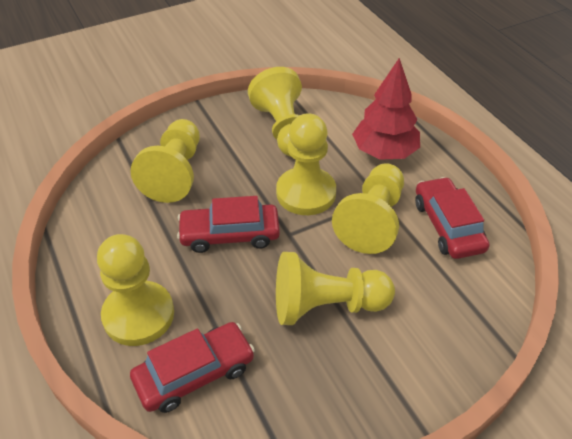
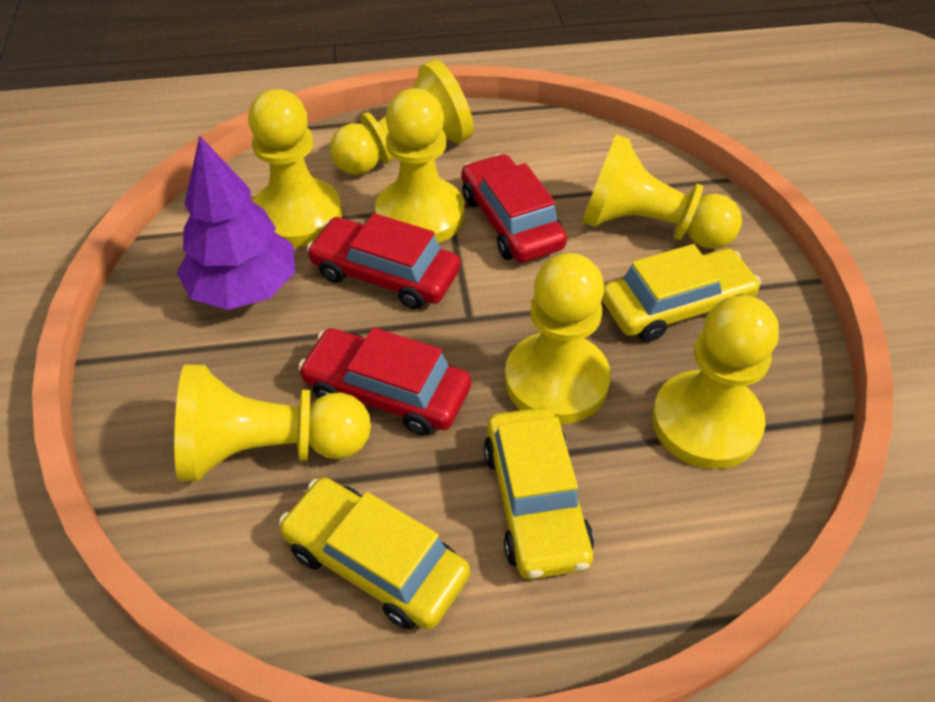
purple tree: none = 0 -> [177,135,295,310] = 1
red tree: [352,58,420,160] = 1 -> none = 0
yellow car: none = 0 -> [279,477,470,630] [484,407,594,579] [602,244,761,342] = 3
yellow pawn: [97,234,174,346] [130,119,200,203] [248,67,302,157] [276,113,336,215] [276,252,395,325] [332,163,404,254] = 6 -> [174,364,371,481] [248,89,342,247] [330,59,474,175] [375,88,464,243] [505,253,611,424] [582,134,742,249] [652,295,779,469] = 7

